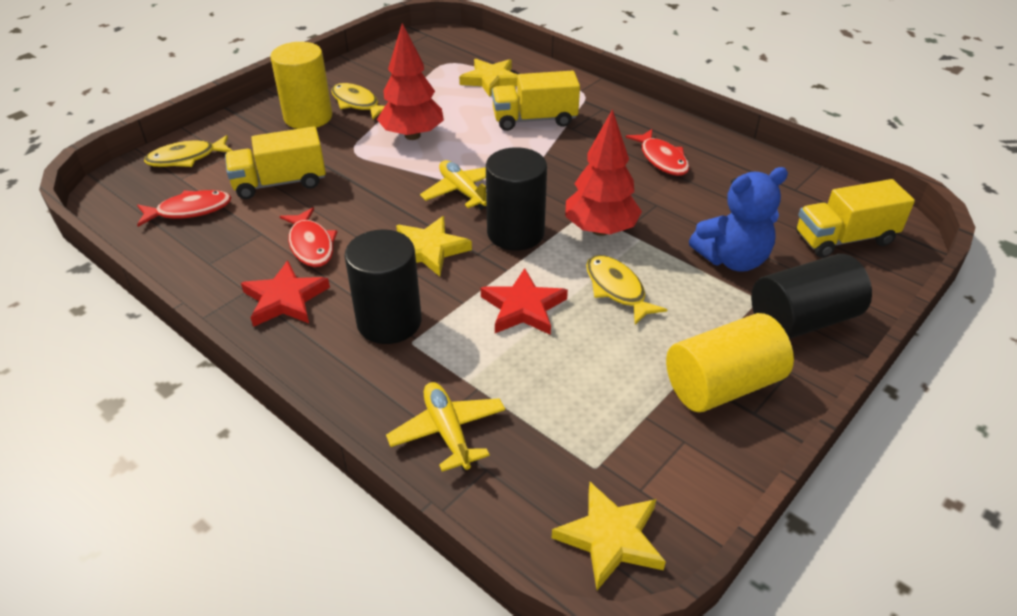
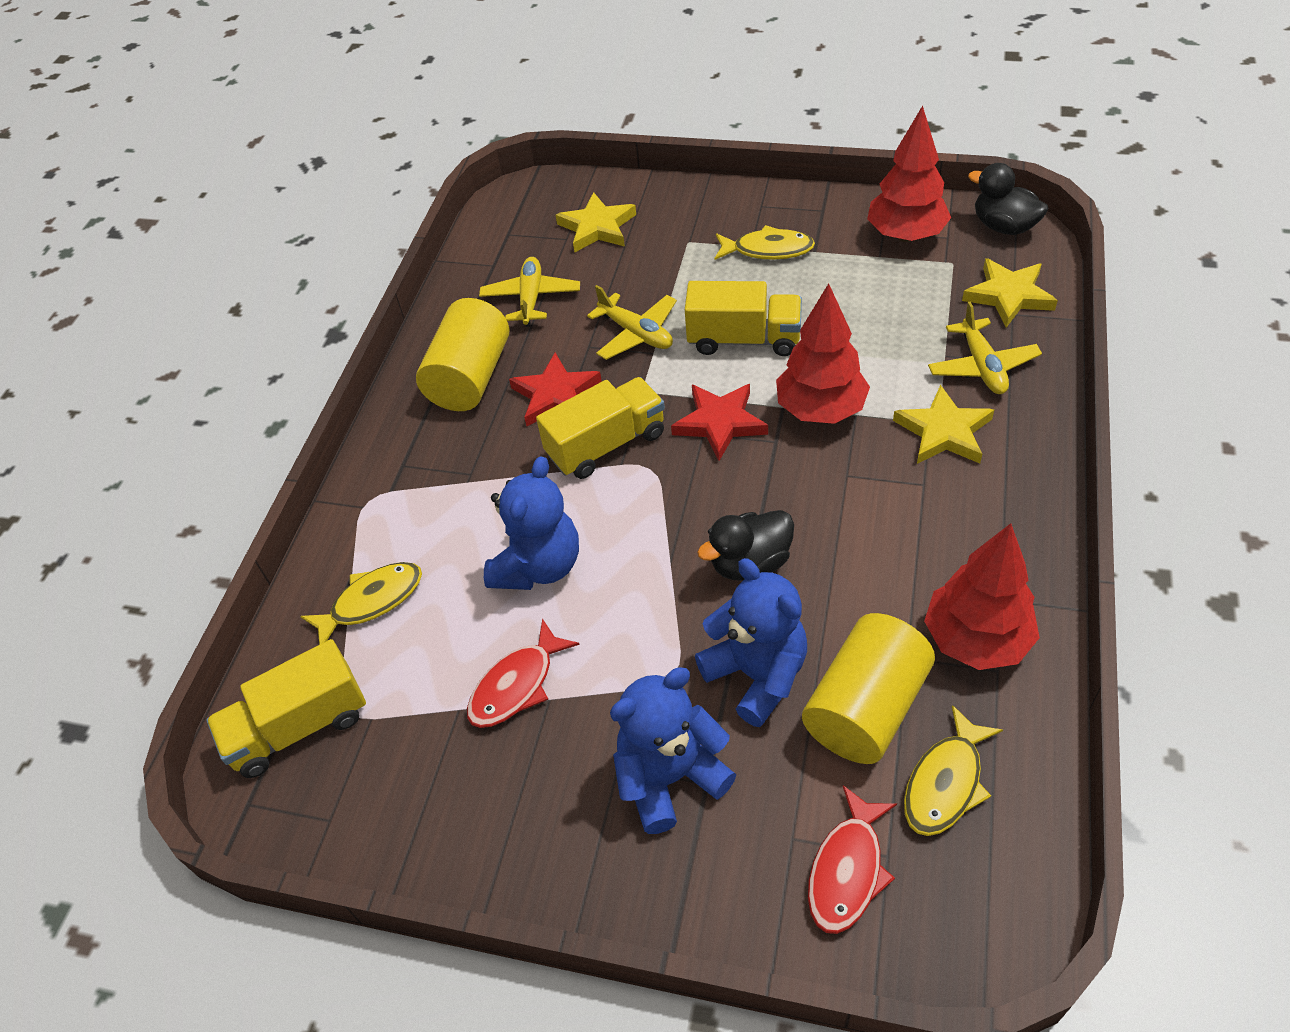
black cylinder: [344,229,422,344] [486,147,547,251] [751,254,872,339] = 3 -> none = 0
black duck: none = 0 -> [697,510,794,581] [968,163,1048,235] = 2
blue teddy bear: [689,167,788,272] = 1 -> [484,456,579,590] [610,667,737,834] [695,558,807,727] = 3
red fish: [137,190,232,227] [279,207,337,267] [626,129,689,176] = 3 -> [467,619,580,728] [808,785,897,934] = 2
red tree: [377,23,444,140] [565,109,642,236] = 2 -> [776,283,870,424] [867,106,951,242] [924,523,1040,670] = 3
yellow plane: [386,382,505,472] [420,160,486,210] = 2 -> [479,257,580,327] [587,285,677,360] [928,302,1042,394] = 3

